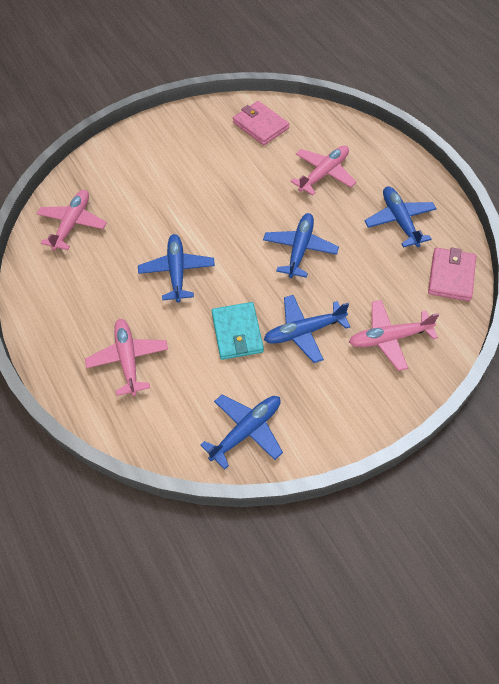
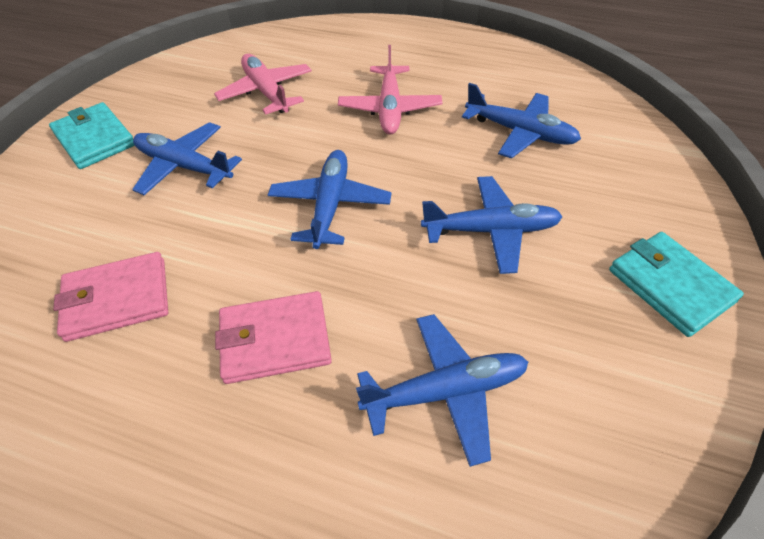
pink plane: [37,190,107,251] [85,319,168,396] [290,146,356,196] [349,300,439,371] = 4 -> [214,54,312,115] [338,45,442,134] = 2
turquoise wallet: [212,302,264,360] = 1 -> [49,102,135,169] [609,232,744,337] = 2

